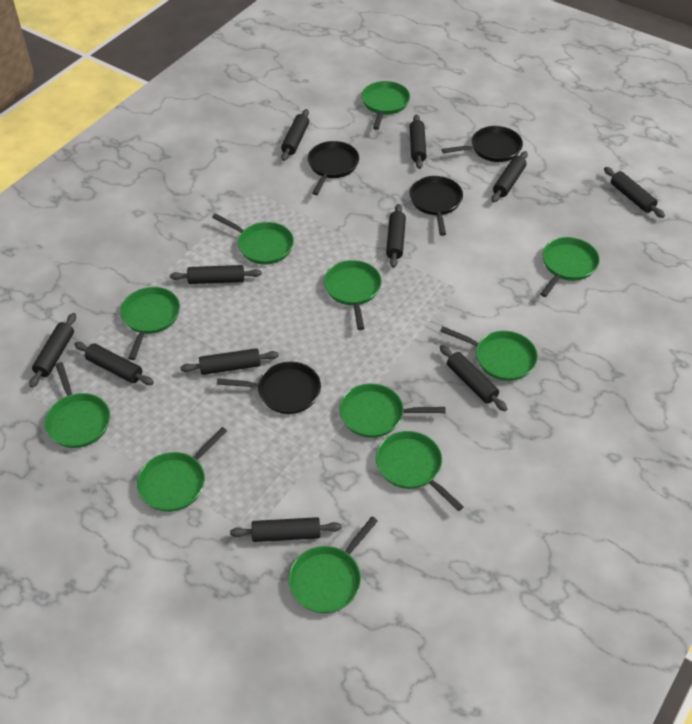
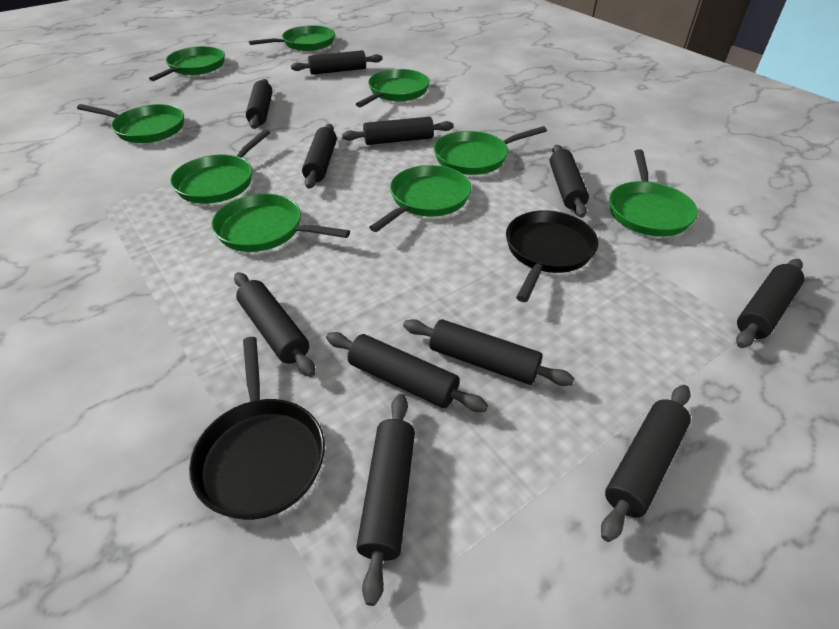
black pan: [217,362,321,414] [308,141,359,195] [410,176,463,236] [442,126,523,162] = 4 -> [189,337,325,520] [506,210,598,302] = 2
green pan: [45,362,110,448] [120,287,180,360] [137,427,227,512] [212,213,294,265] [288,517,378,613] [324,260,382,330] [339,383,445,438] [361,81,410,130] [376,431,464,511] [440,327,538,381] [540,237,600,297] = 11 -> [77,104,184,143] [149,46,225,81] [170,129,270,204] [211,194,350,252] [249,25,335,51] [356,69,430,107] [369,165,472,232] [434,126,547,175] [609,149,698,236] = 9

